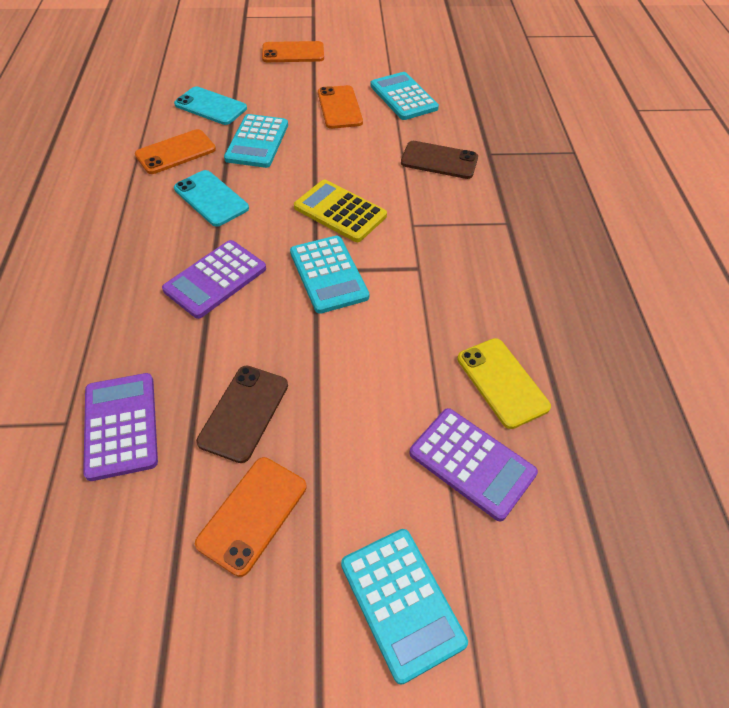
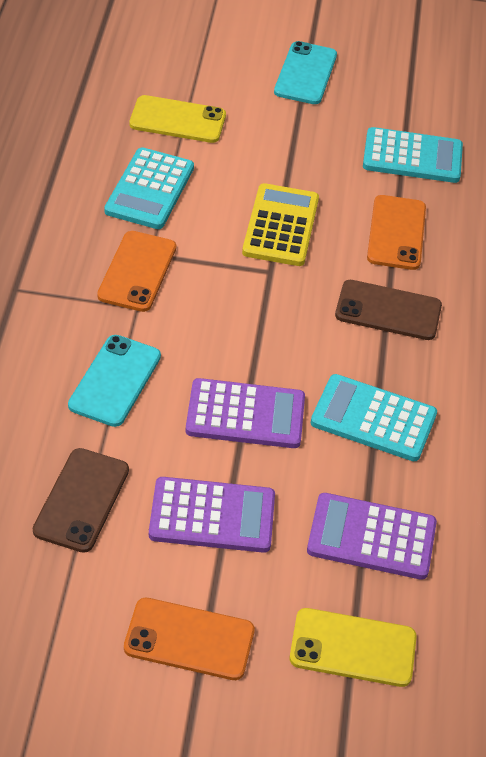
orange phone: [135,129,216,174] [195,457,307,577] [262,41,324,62] [318,85,363,129] = 4 -> [97,231,176,312] [124,598,255,680] [367,195,426,270] = 3
turquoise calculator: [224,114,288,168] [290,236,369,314] [341,529,468,685] [370,72,439,120] = 4 -> [104,147,194,229] [311,374,437,461] [363,127,463,183] = 3
yellow phone: [457,338,551,429] = 1 -> [129,95,226,143] [289,608,417,687] = 2

